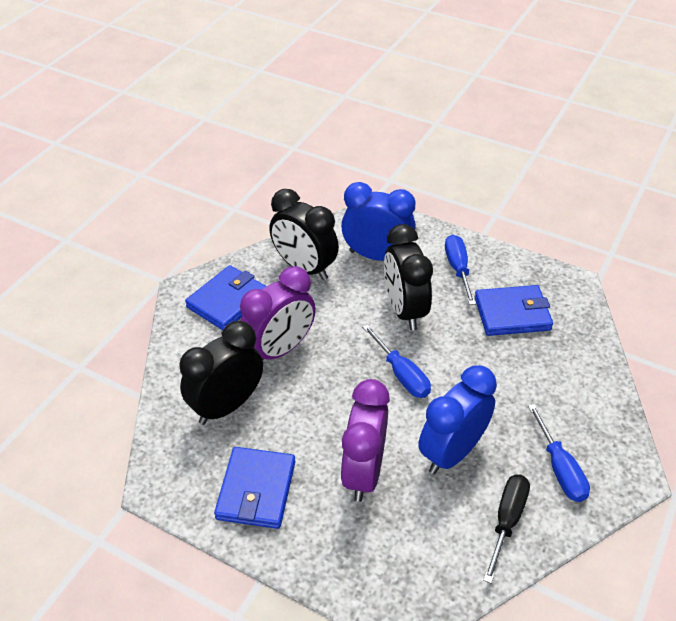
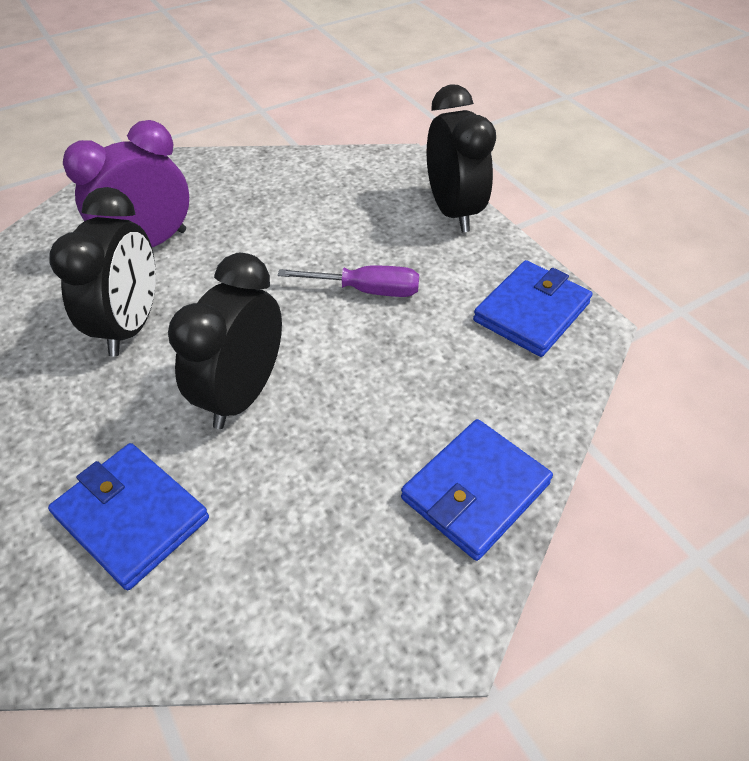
black screwdriver: [483,474,530,583] = 1 -> none = 0
blue clock: [341,182,416,261] [419,365,497,474] = 2 -> none = 0
blue screwdriver: [362,324,431,398] [445,234,476,305] [528,404,590,502] = 3 -> none = 0
purple clock: [240,266,316,361] [340,379,390,502] = 2 -> [63,120,189,247] = 1
purple screwdriver: none = 0 -> [278,266,419,297] = 1

